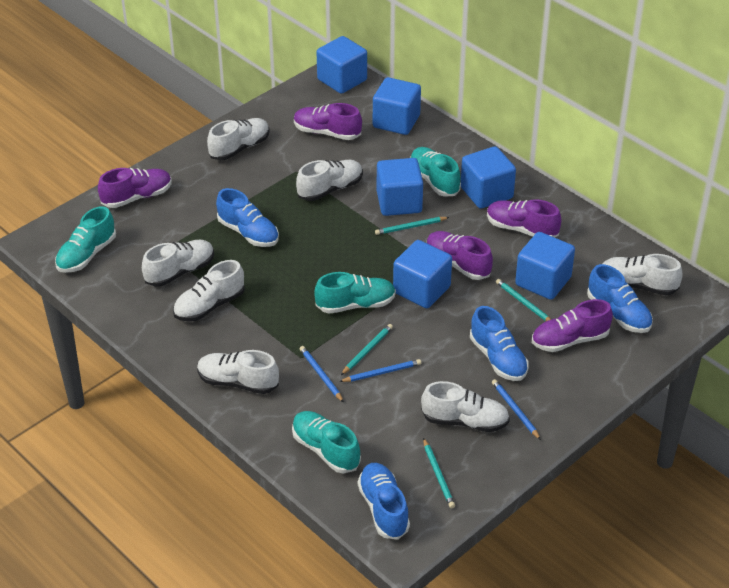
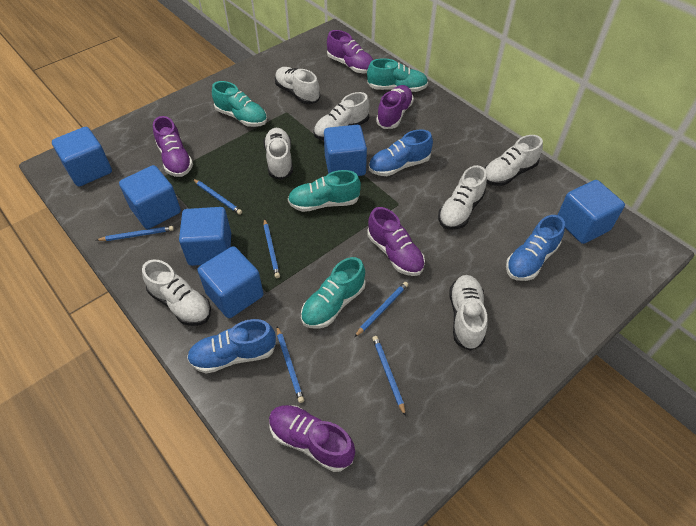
blue pencil: [299,346,344,402] [339,359,421,382] [492,379,541,440] = 3 -> [96,226,174,241] [193,179,242,215] [263,219,280,278] [277,327,304,403] [355,282,408,337] [372,336,406,416] = 6
blue shoe: [216,188,279,247] [358,463,410,540] [470,306,529,381] [587,264,653,333] = 4 -> [187,319,276,373] [369,129,433,176] [506,215,565,281] = 3
turquoise pencil: [341,324,393,375] [375,217,449,235] [423,438,455,508] [496,279,551,321] = 4 -> none = 0

